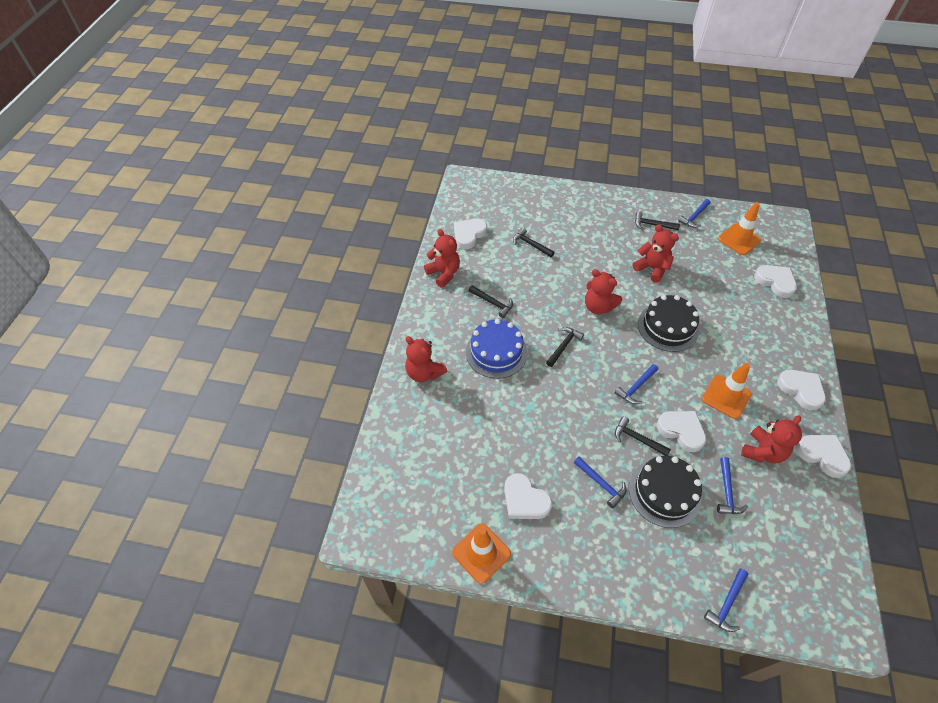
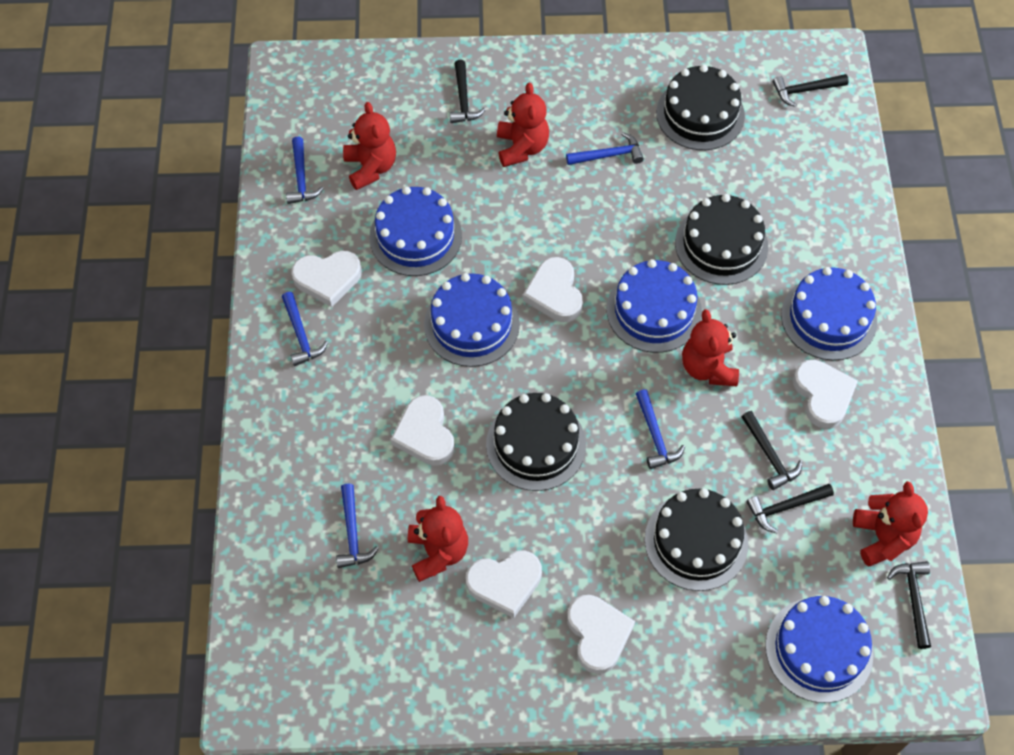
black cake: [629,456,702,528] [638,295,699,352] = 2 -> [486,393,586,491] [645,489,748,591] [656,65,745,150] [675,194,768,285] = 4
blue cake: [466,319,527,379] = 1 -> [369,186,462,276] [424,273,520,367] [607,259,702,353] [765,596,874,703] [781,267,877,360] = 5
orange traffic cone: [452,524,511,584] [702,363,751,419] [718,202,761,255] = 3 -> none = 0

